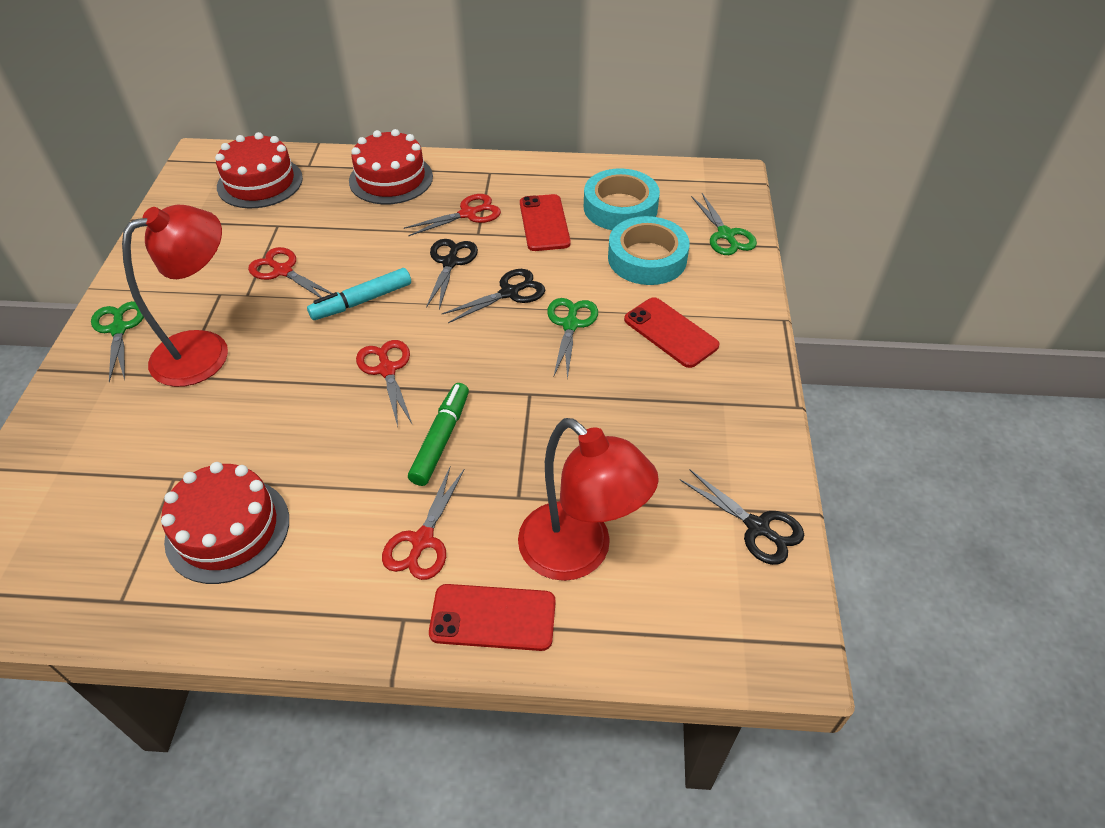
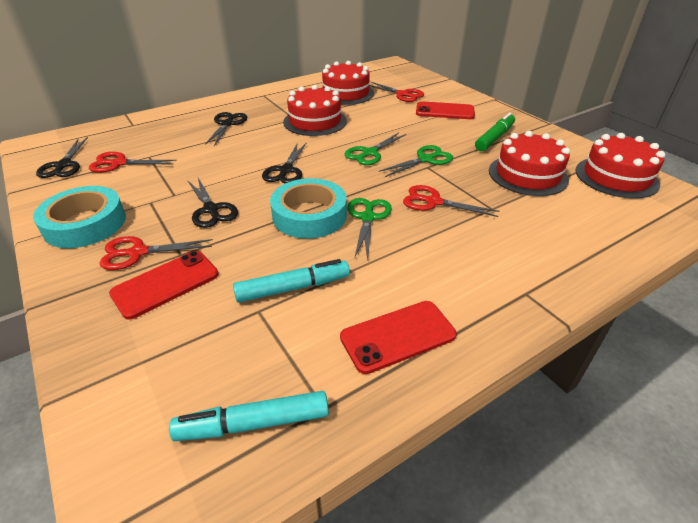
black scissors: [426,239,478,309] [442,269,545,323] [680,469,804,565] = 3 -> [36,137,88,178] [187,178,238,228] [205,112,248,146] [262,143,306,183] = 4
red cake: [161,462,289,584] [215,132,303,208] [349,129,433,204] = 3 -> [283,85,347,136] [322,61,374,105] [489,131,570,196] [576,133,665,199] = 4
red lamp: [122,205,228,387] [518,418,659,581] = 2 -> none = 0
turquoise marker: [307,268,411,320] = 1 -> [169,391,329,441] [233,259,350,303] = 2

